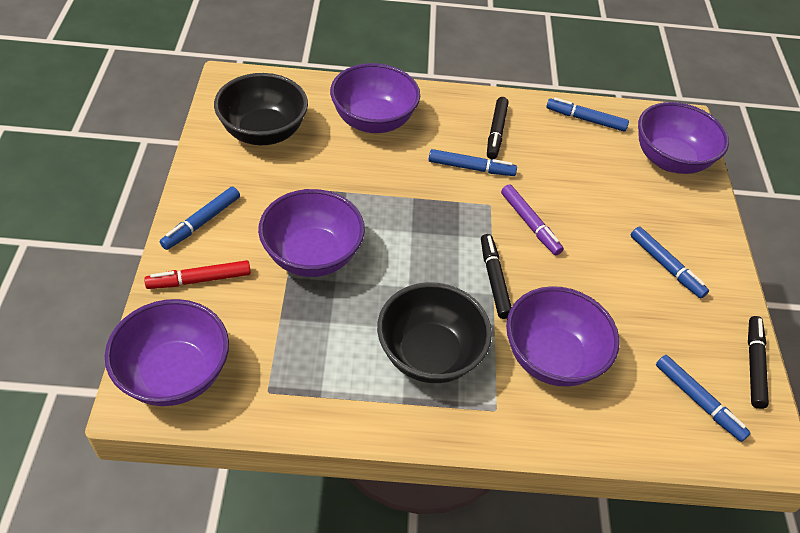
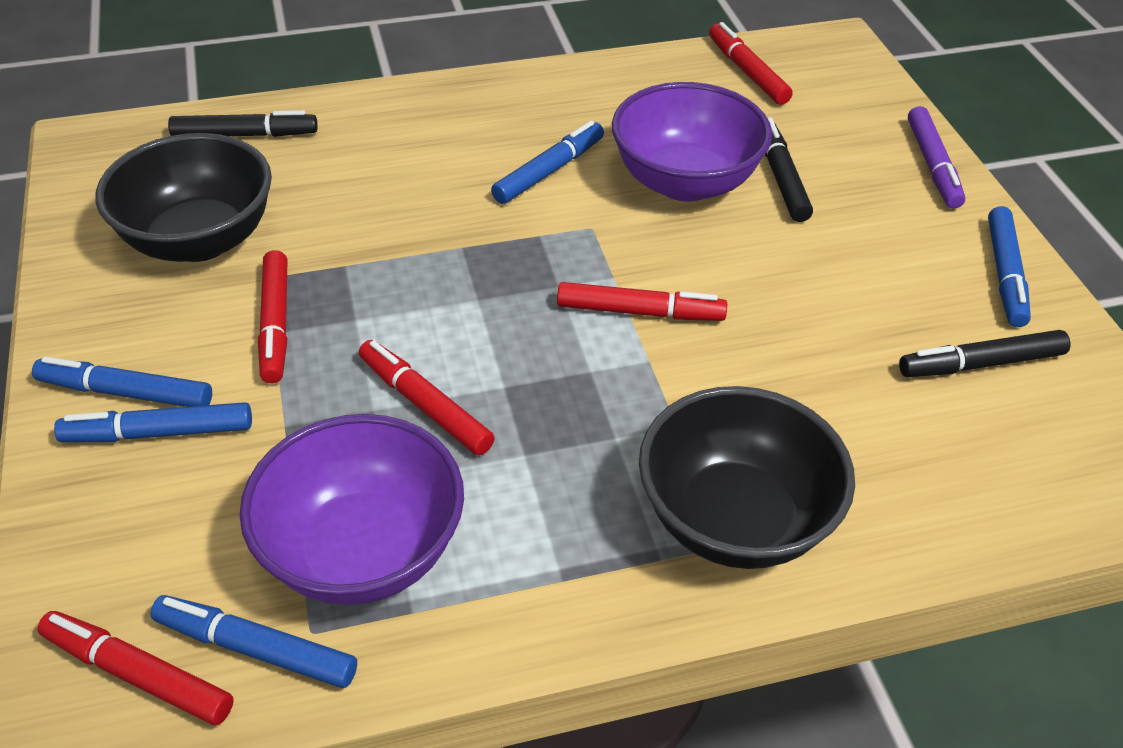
purple bowl: [105,299,229,406] [258,189,365,277] [330,63,420,133] [506,286,620,387] [638,102,729,174] = 5 -> [240,414,464,605] [612,82,772,202] = 2
red marker: [144,260,251,289] = 1 -> [38,611,234,725] [258,250,288,383] [359,340,495,456] [557,282,727,321] [709,22,793,105] = 5

